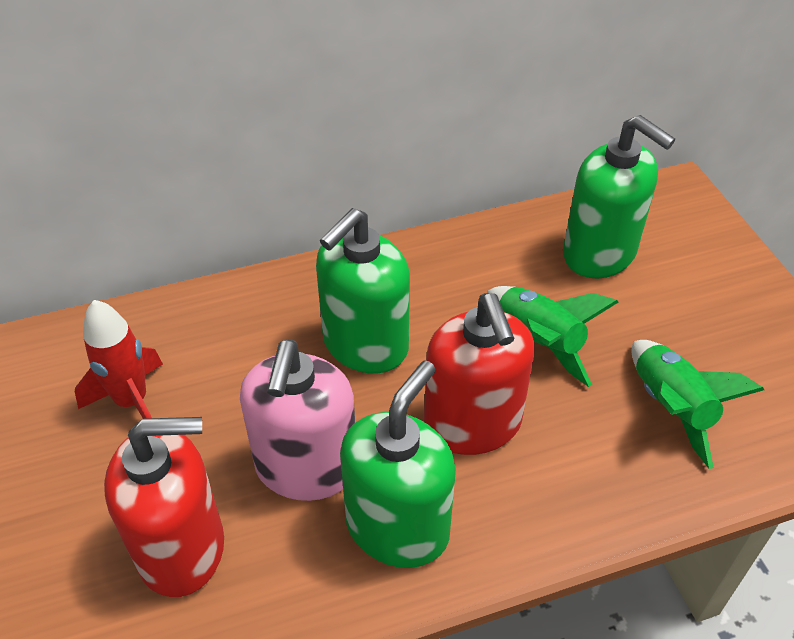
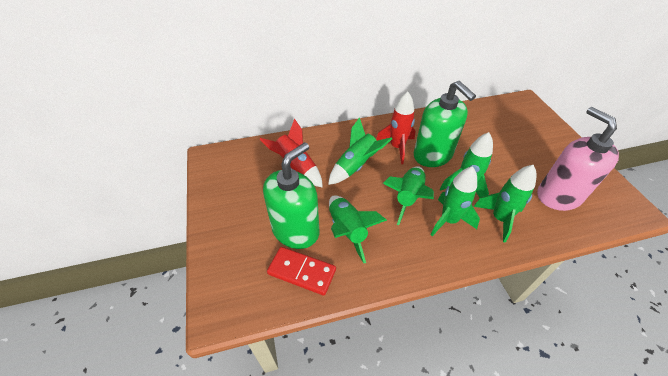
green rocket: [487,286,618,387] [632,340,764,469] = 2 -> [328,117,392,185] [329,195,387,263] [383,166,434,225] [431,166,480,236] [440,132,493,198] [474,165,537,242] = 6
green soap dispenser: [316,208,410,373] [340,360,456,568] [563,115,675,279] = 3 -> [263,142,319,249] [414,81,476,167] = 2
red domino: none = 0 -> [267,247,336,296] = 1
red rocket: [75,300,163,419] = 1 -> [259,119,323,188] [376,92,416,164] = 2
red soap dispenser: [104,417,224,597] [424,293,535,455] = 2 -> none = 0

